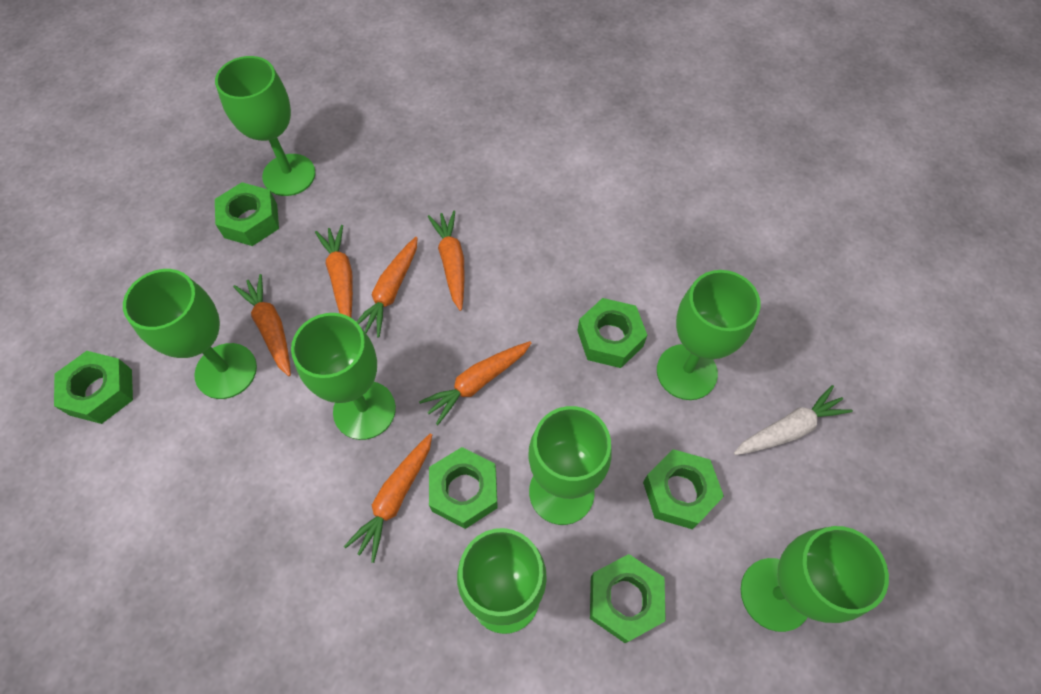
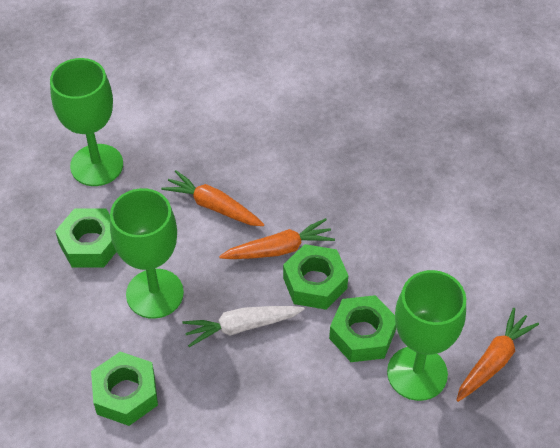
green goblet: [123,269,257,399] [215,56,316,196] [291,313,396,440] [457,528,547,634] [529,406,612,525] [657,270,761,400] [741,526,889,632] = 7 -> [50,58,123,186] [110,188,184,319] [387,270,466,401] = 3
green nut: [54,351,133,424] [215,182,279,246] [429,447,498,529] [577,298,647,368] [590,554,666,643] [643,449,724,529] = 6 -> [55,208,116,267] [91,351,158,426] [283,244,348,310] [329,295,396,362] = 4
orange carrot: [233,274,291,376] [315,225,353,317] [344,433,432,563] [357,237,418,338] [419,341,531,425] [428,211,464,311] = 6 -> [161,170,265,226] [219,218,335,259] [457,308,539,402] = 3

